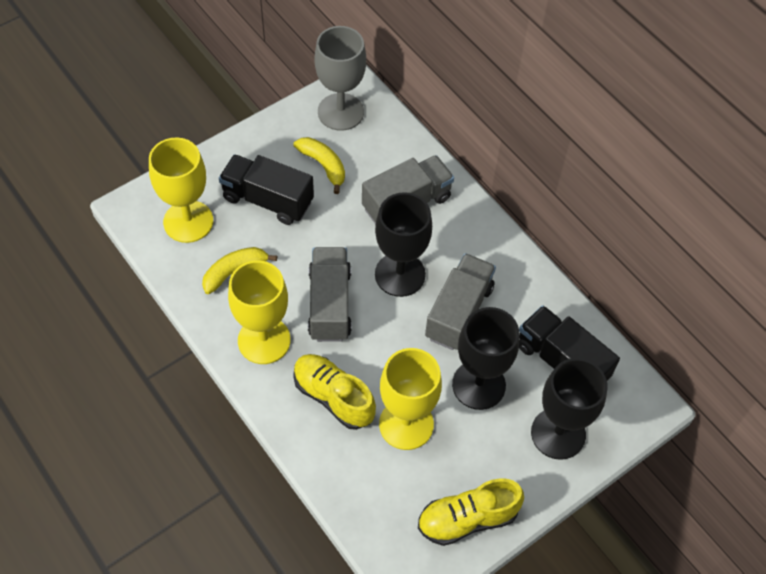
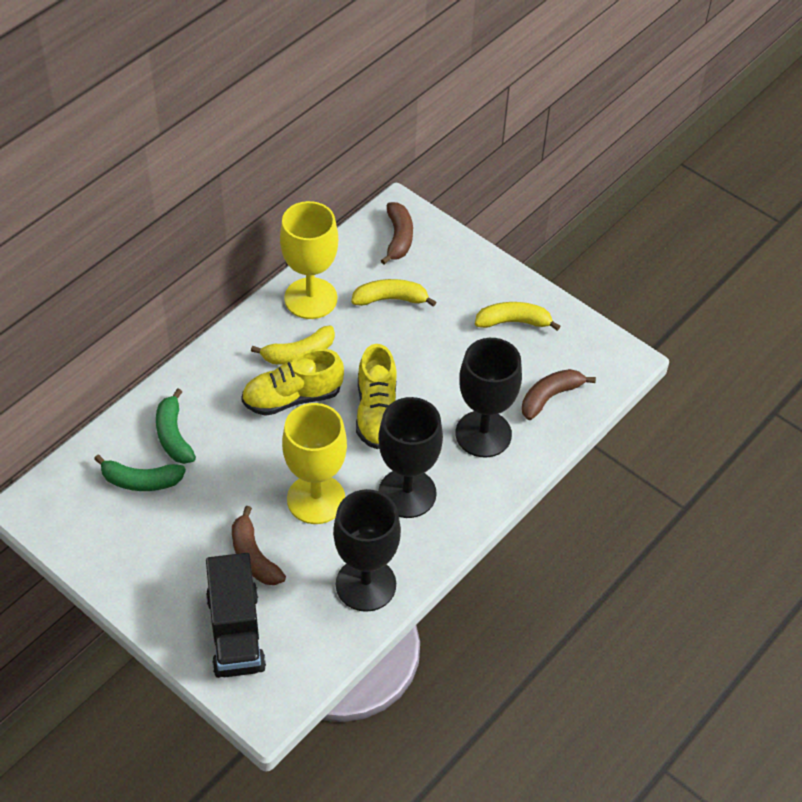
black truck: [219,154,314,225] [519,305,620,381] = 2 -> [206,553,266,678] = 1
brown banana: none = 0 -> [232,506,286,585] [381,202,413,264] [522,369,596,420] = 3
green banana: none = 0 -> [94,455,186,491] [156,389,196,464] = 2
grey goblet: [314,26,366,131] = 1 -> none = 0
grey truck: [308,247,352,342] [362,155,454,224] [425,253,496,350] = 3 -> none = 0
yellow banana: [202,247,277,294] [294,137,345,194] = 2 -> [251,325,335,365] [351,279,436,307] [475,302,561,331] = 3
yellow goblet: [149,137,213,243] [228,260,291,364] [379,348,442,450] = 3 -> [280,201,338,319] [282,403,347,524] = 2

